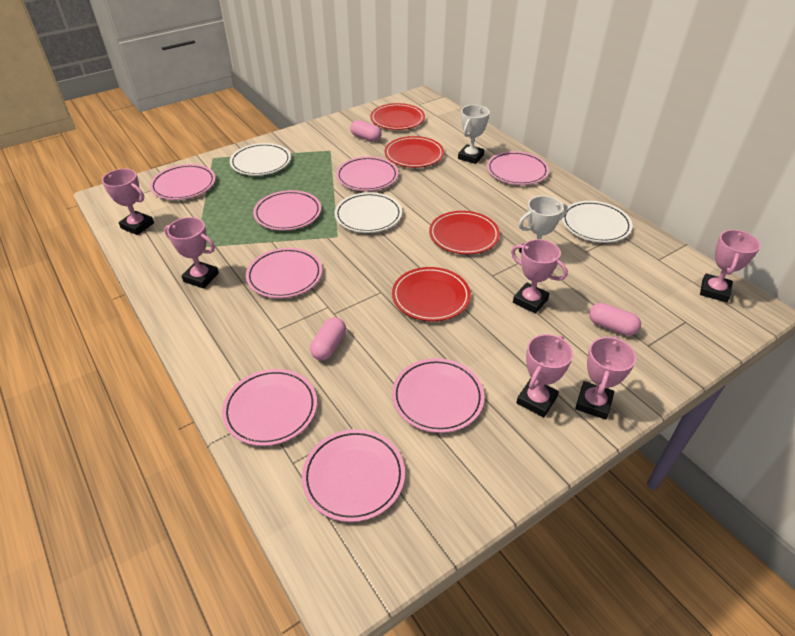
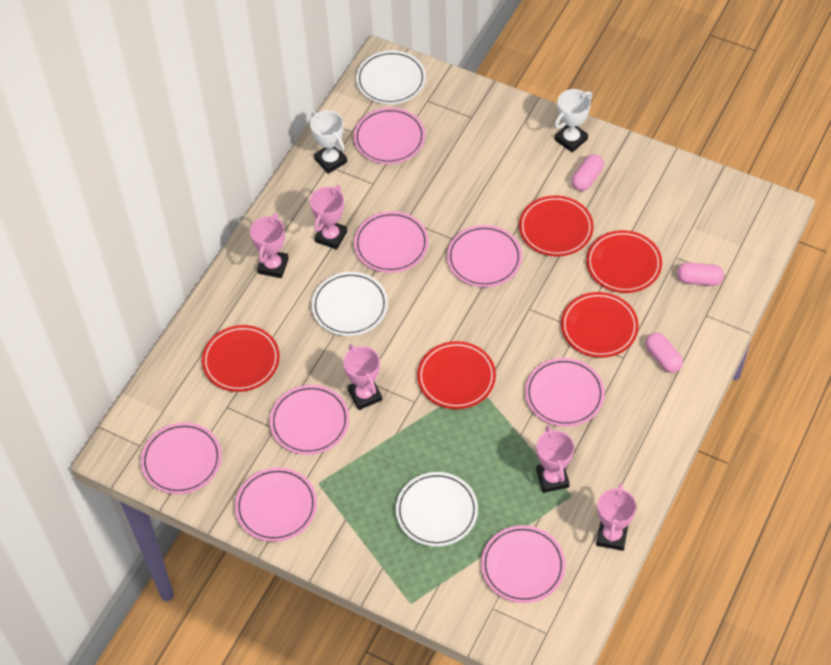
pink trophy: [102,169,154,235] [164,217,219,288] [511,239,568,314] [516,334,573,417] [575,336,636,420] [700,230,760,302] = 6 -> [250,214,289,278] [310,185,347,250] [343,344,382,410] [536,426,574,493] [596,483,637,551] = 5
red plate: [370,103,425,130] [385,136,444,168] [392,267,471,321] [429,211,500,254] = 4 -> [202,325,280,392] [417,341,496,409] [519,195,594,256] [561,292,639,358] [586,230,662,293] = 5

